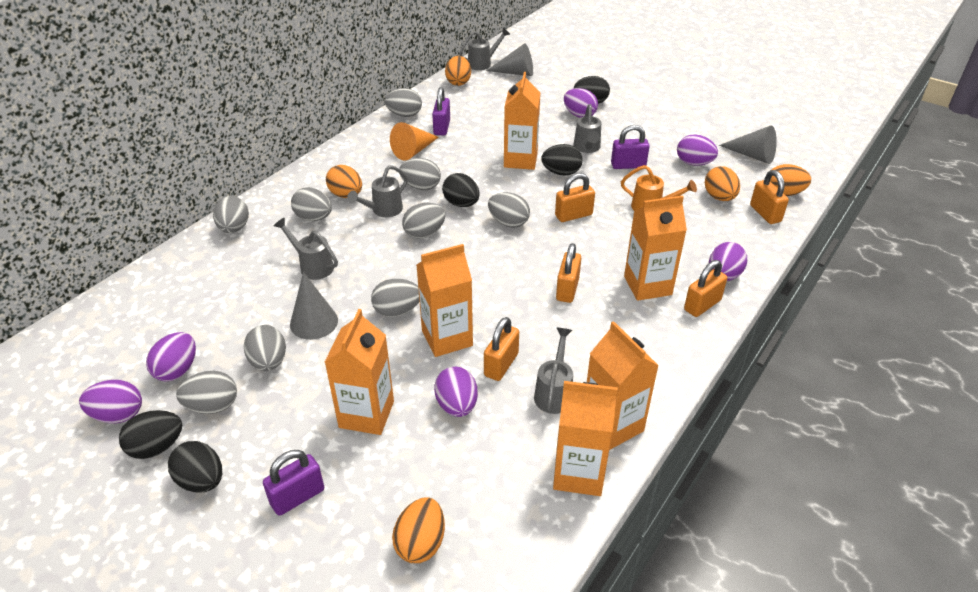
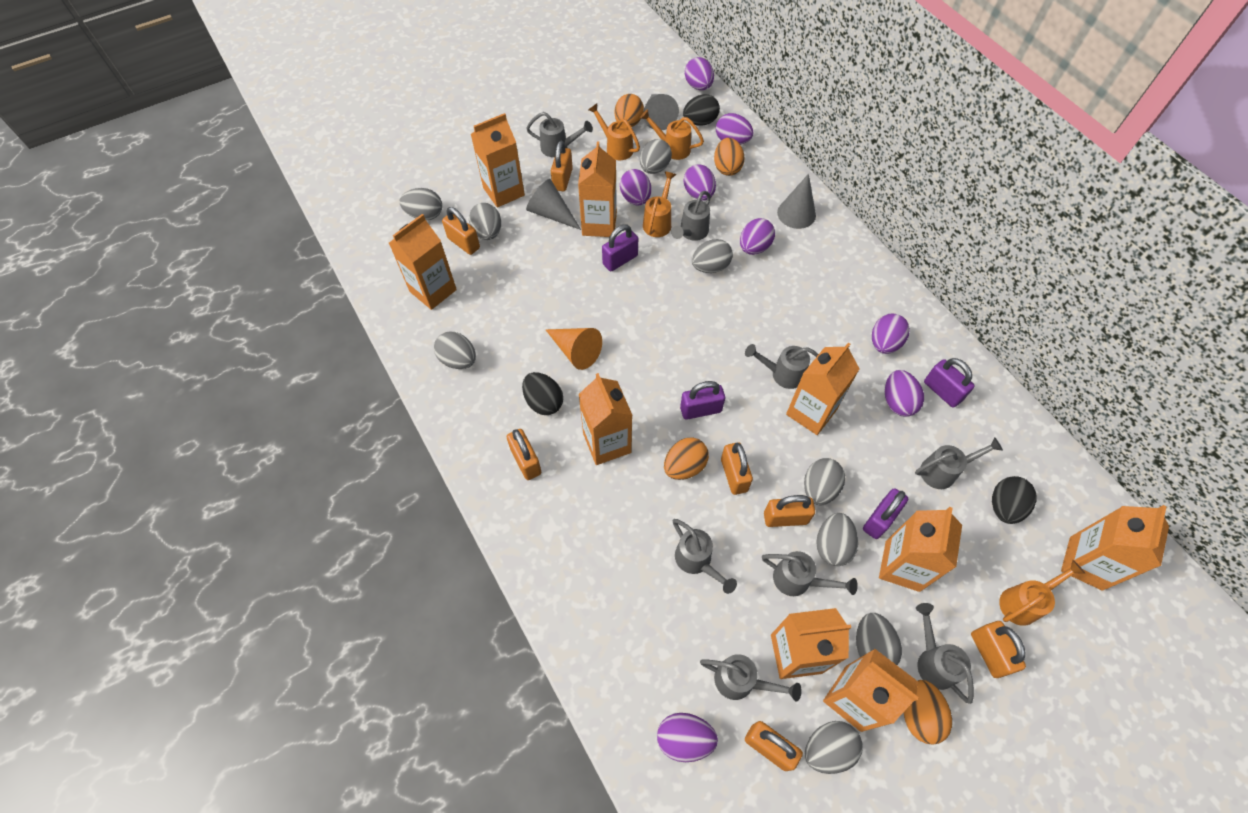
black egg: [119,410,182,459] [168,441,222,493] [442,173,480,207] [541,144,583,176] [574,76,610,104] = 5 -> [522,372,563,415] [683,94,720,126] [992,476,1037,524] = 3
grey watering can: [274,217,338,280] [347,165,408,217] [459,28,510,70] [534,328,573,414] [573,104,601,153] = 5 -> [526,112,593,157] [671,191,711,241] [673,519,737,594] [700,654,802,701] [745,344,819,389] [762,551,858,596] [915,437,1003,489] [916,603,974,704] = 8
orange carton: [325,309,394,435] [416,244,473,357] [504,72,540,170] [553,381,618,496] [587,321,659,450] [624,196,687,301] = 6 -> [389,214,457,310] [471,113,525,208] [578,141,617,237] [579,373,632,465] [771,608,851,679] [786,343,860,435] [823,648,919,732] [879,507,962,592] [1061,505,1169,591] = 9
orange egg: [326,165,362,198] [392,498,445,563] [445,56,471,86] [705,166,740,201] [770,164,811,196] = 5 -> [614,94,644,127] [664,437,709,480] [714,138,745,176] [904,680,952,745] = 4
orange padlock: [484,317,519,381] [555,173,595,222] [556,243,581,303] [684,260,727,317] [750,170,789,224] = 5 -> [442,207,480,255] [507,429,541,480] [551,141,573,191] [721,442,753,495] [745,721,803,771] [764,495,815,527] [971,621,1026,678] = 7
orange watering can: [621,165,697,211] = 1 -> [588,104,640,160] [640,109,704,160] [643,171,676,237] [999,560,1086,626] = 4
purple egg: [79,380,142,423] [146,332,196,381] [434,367,478,417] [564,88,598,118] [677,134,718,166] [709,242,747,281] = 6 -> [620,169,651,206] [657,713,718,762] [684,164,716,201] [685,57,714,90] [716,113,753,145] [740,218,775,255] [872,313,910,354] [885,370,924,417] = 8
purple padlock: [263,450,324,516] [432,87,450,135] [611,125,650,169] = 3 -> [602,225,638,271] [680,381,725,420] [863,488,908,539] [924,358,975,408] = 4

